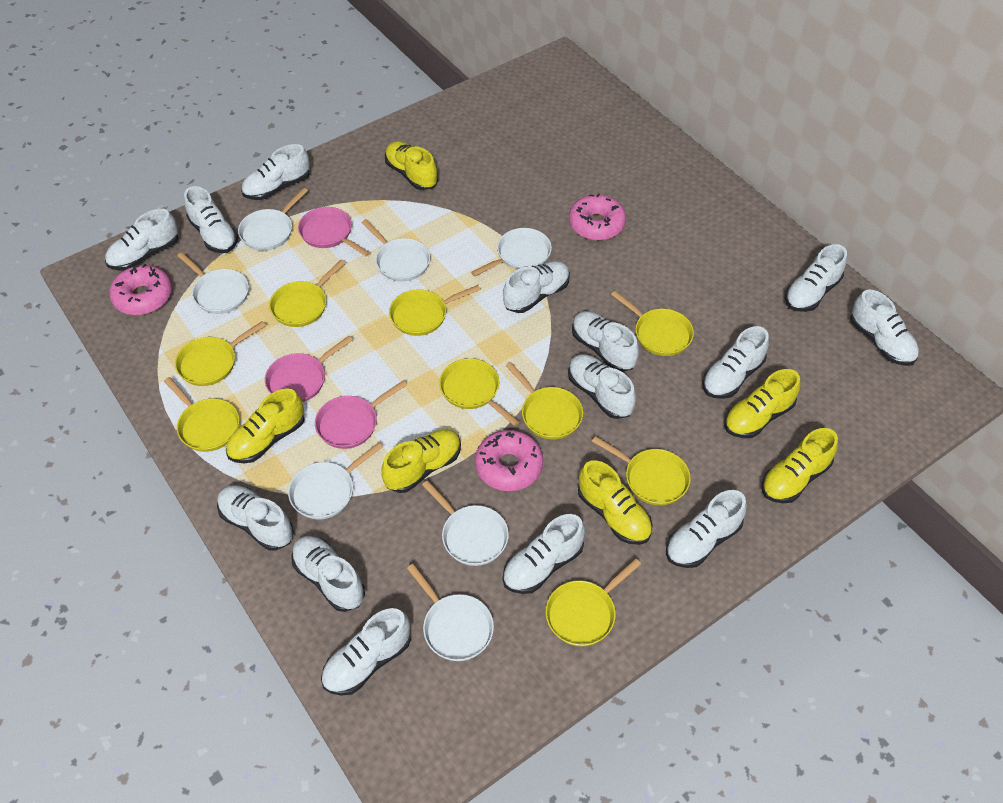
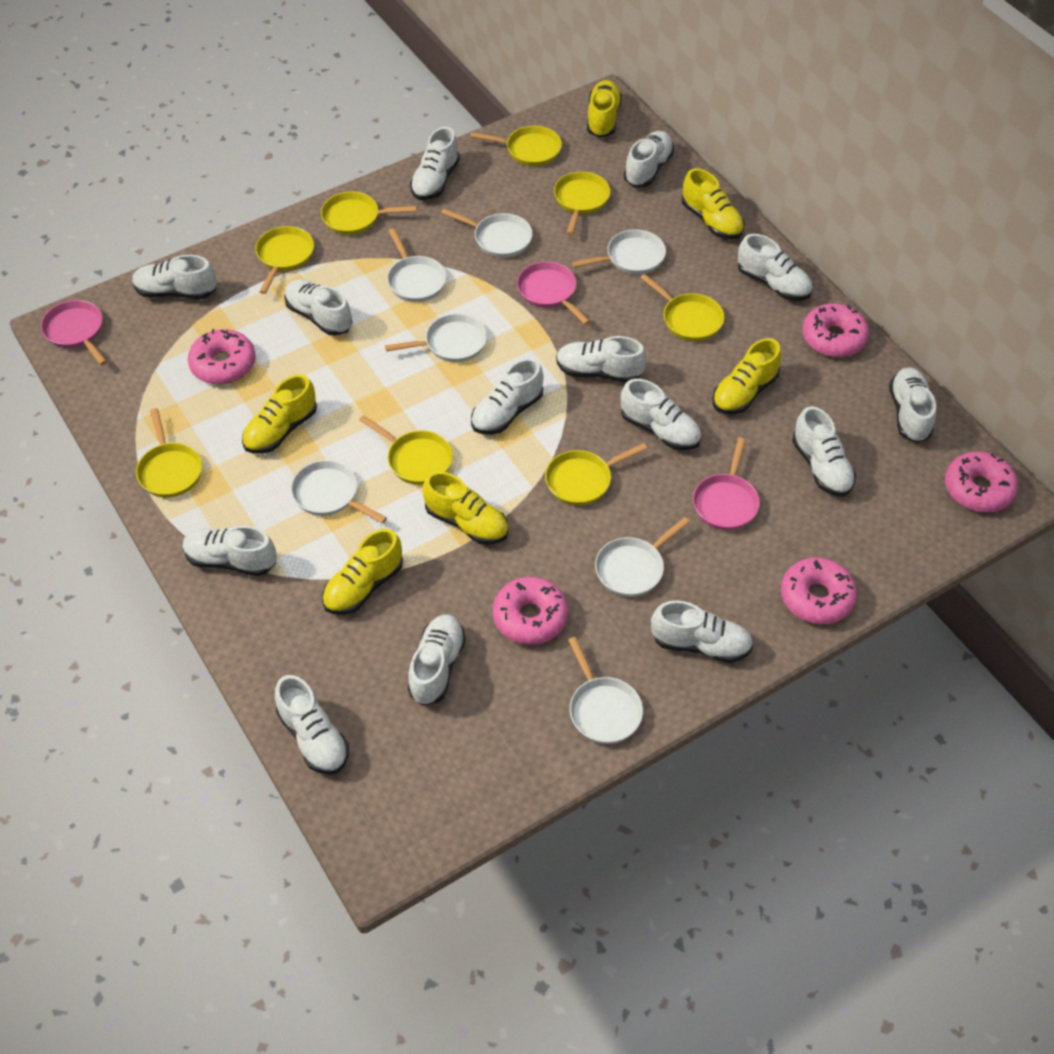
pink donut: [109,264,172,315] [475,430,543,491] [569,193,626,240] = 3 -> [188,329,256,385] [493,577,568,645] [781,558,857,624] [802,303,869,357] [945,451,1018,513] = 5
yellow pan: [164,377,239,452] [175,321,266,386] [269,260,345,327] [389,285,480,336] [439,358,519,426] [506,362,583,440] [545,558,641,646] [592,436,691,505] [611,291,694,356] = 9 -> [136,408,202,498] [255,226,314,294] [321,191,417,235] [359,415,453,485] [470,126,562,166] [545,443,647,505] [554,172,610,235] [640,274,724,341] = 8

